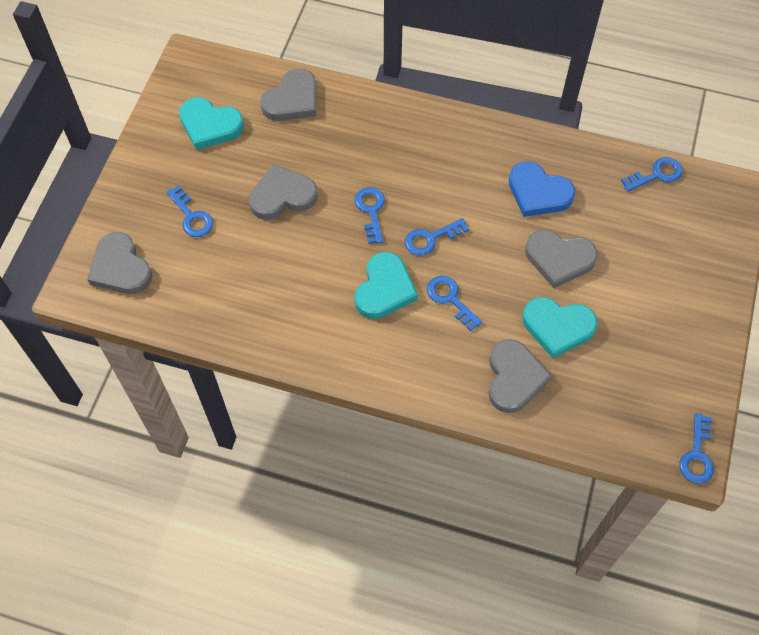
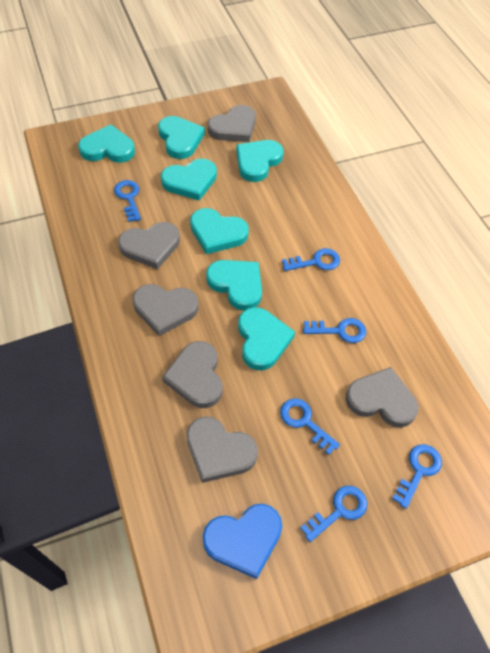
grey heart: [87,232,152,294] [249,164,318,220] [260,68,316,121] [488,339,552,413] [525,230,598,288] = 5 -> [118,222,180,269] [133,284,198,336] [162,341,223,408] [187,416,258,483] [208,105,256,142] [346,367,419,428] = 6
turquoise heart: [179,97,244,150] [355,252,418,319] [522,297,597,358] = 3 -> [78,124,135,163] [158,116,205,159] [161,159,217,201] [190,208,249,254] [206,260,262,311] [236,140,283,182] [238,307,295,370] = 7

